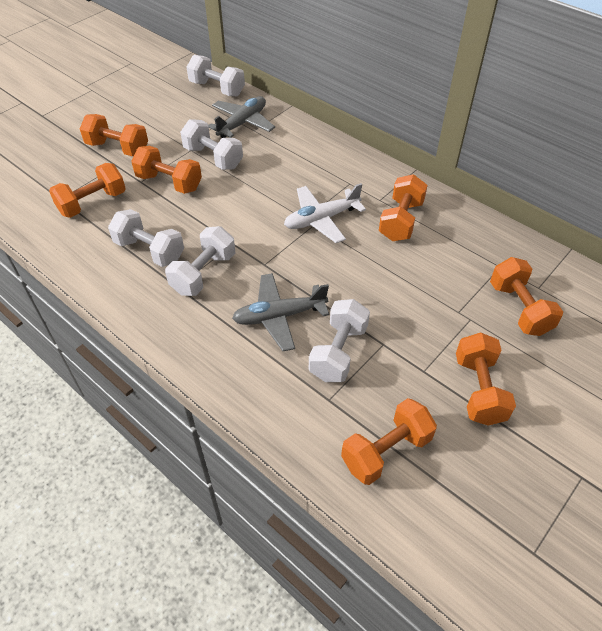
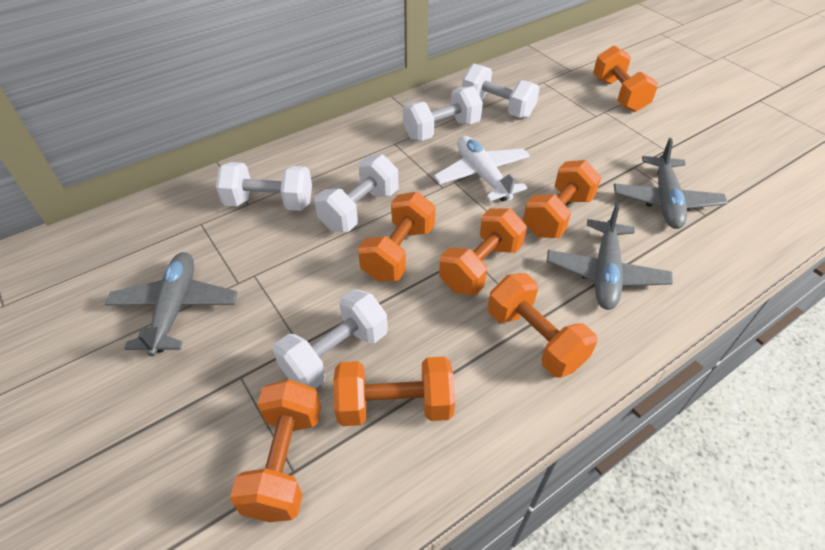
grey plane: [208,96,275,138] [232,273,329,351] = 2 -> [105,252,238,356] [547,202,673,310] [614,138,728,229] = 3

